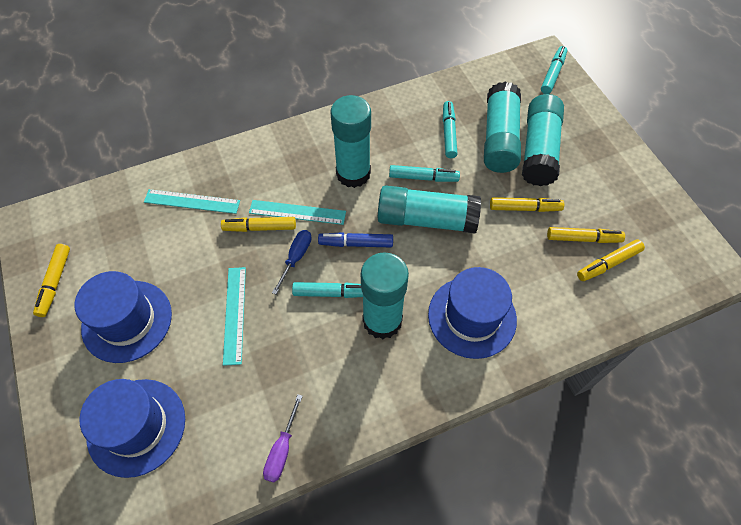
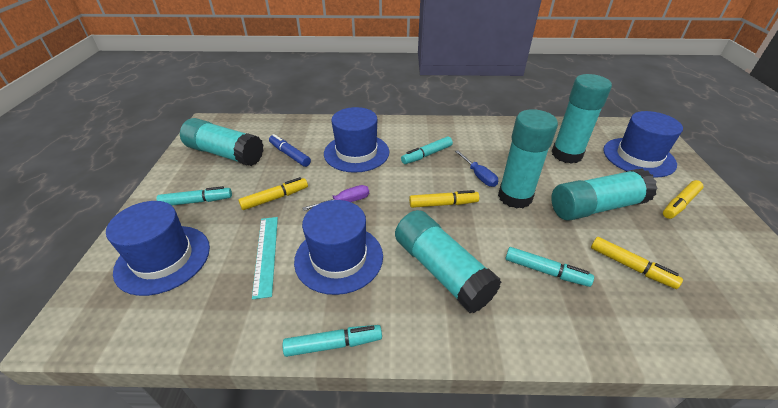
blue hat: [75,271,172,363] [79,379,185,478] [428,267,517,359] = 3 -> [106,201,210,296] [294,200,383,295] [324,107,389,173] [603,111,683,178] = 4
turquoise ruler: [144,189,240,214] [223,267,246,366] [249,200,346,225] = 3 -> [252,217,278,300] = 1
yellow marker: [33,244,70,317] [221,217,296,232] [490,197,564,212] [547,227,625,243] [577,239,645,281] = 5 -> [238,177,308,210] [409,190,479,208] [591,237,683,289] [663,180,704,219] = 4

